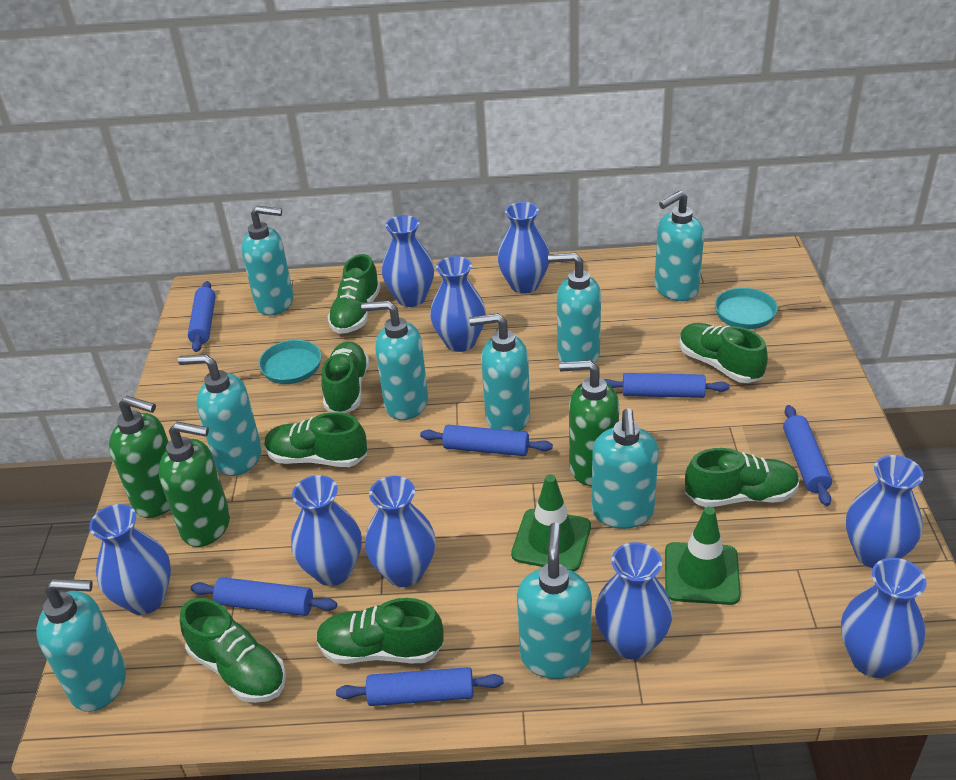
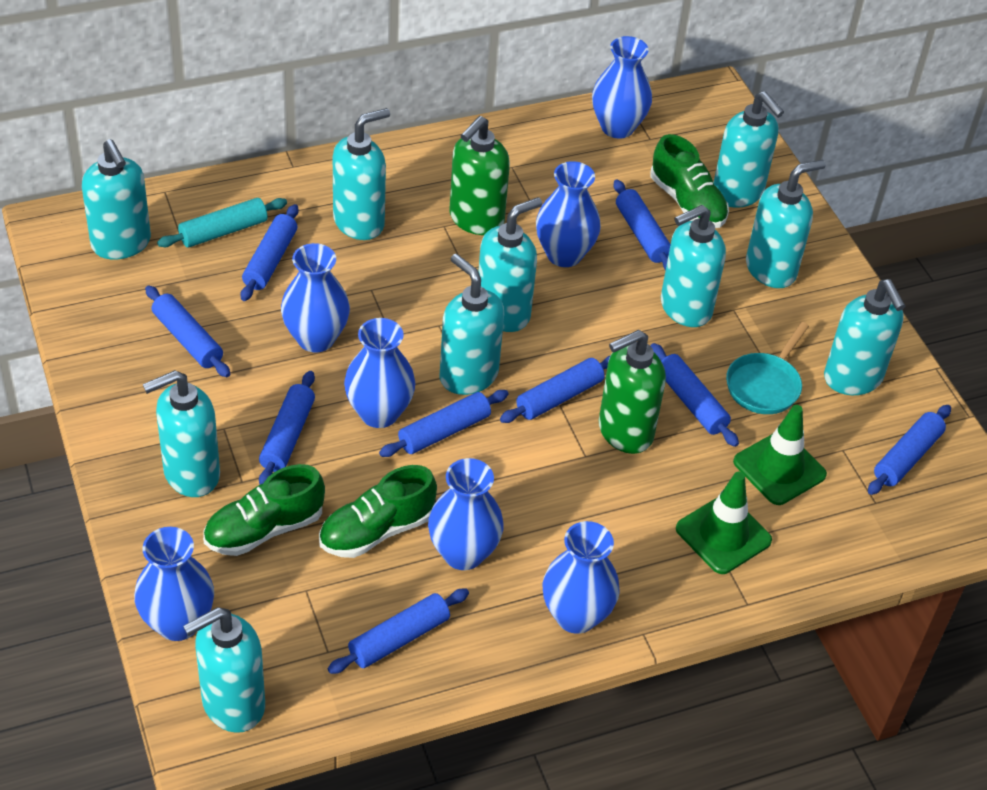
blue rolling pin: [188,281,216,352] [191,577,337,616] [336,667,504,706] [420,425,553,456] [604,373,729,398] [783,405,832,506] = 6 -> [145,285,230,377] [241,204,298,301] [259,371,315,485] [328,589,469,674] [379,390,509,457] [500,355,611,423] [614,180,671,270] [650,343,739,447] [868,405,951,495] = 9
blue vase: [89,504,171,615] [291,475,362,586] [365,476,436,587] [382,215,434,307] [430,256,486,352] [497,202,550,294] [595,542,673,660] [841,558,926,678] [846,455,924,568] = 9 -> [134,527,214,641] [281,243,350,352] [344,318,415,428] [428,458,504,570] [536,161,601,267] [542,521,620,634] [592,36,652,139] = 7
green shoe: [180,598,286,703] [264,412,367,467] [316,598,444,664] [321,341,369,413] [328,254,381,334] [679,323,768,383] [685,448,800,507] = 7 -> [203,464,325,556] [319,465,437,558] [651,134,729,228] = 3
green soap dispenser: [109,395,170,518] [158,422,230,547] [559,360,619,486] = 3 -> [449,116,510,235] [599,330,666,454] = 2
turquoise pan: [221,340,321,384] [715,288,821,329] = 2 -> [726,322,809,414] = 1
turquoise rolling pin: none = 0 -> [157,198,287,248] = 1
turquoise soap dispenser: [36,579,126,712] [178,354,262,476] [241,206,294,316] [361,301,428,420] [469,313,530,431] [517,522,592,679] [548,253,601,364] [592,408,659,529] [654,190,704,301] = 9 -> [82,139,151,260] [143,370,220,497] [183,607,265,733] [333,108,390,240] [440,254,504,395] [478,197,542,332] [661,205,726,327] [714,91,784,208] [746,160,826,288] [824,280,905,395] = 10

